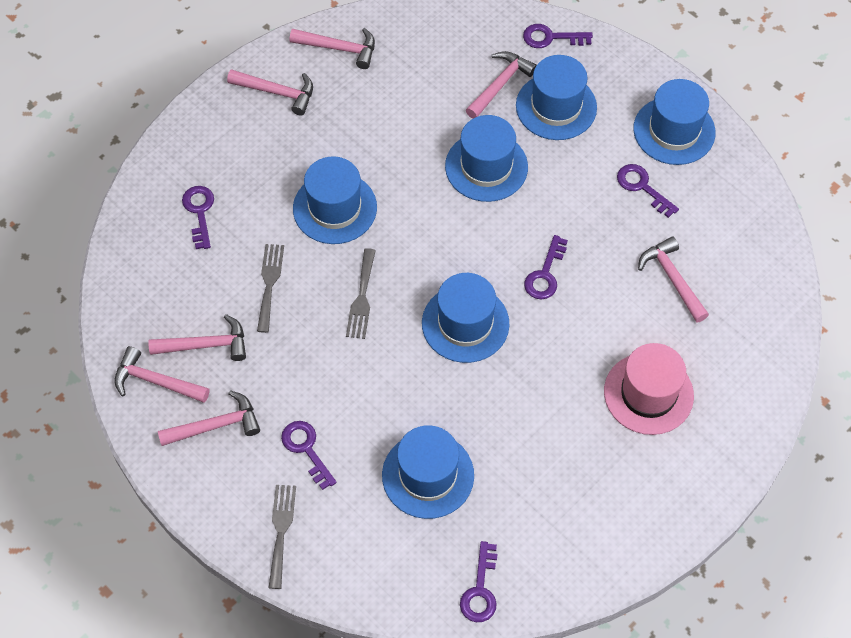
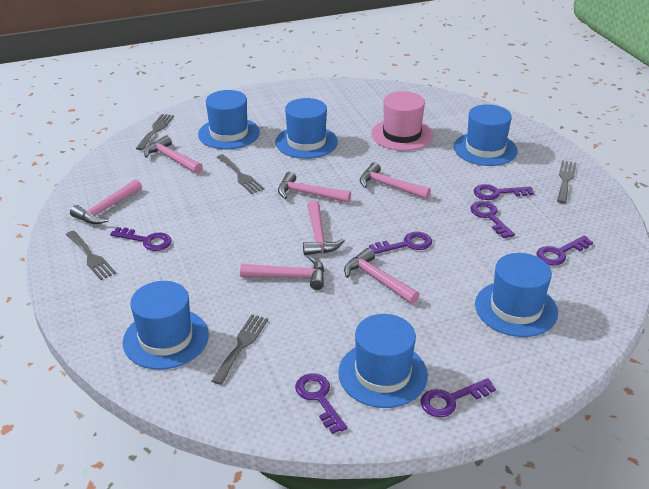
grey fork: [257,244,284,333] [269,485,296,589] [346,248,376,339] = 3 -> [66,231,116,280] [136,114,174,150] [212,314,268,385] [216,154,264,194] [557,160,576,203] = 5
purple key: [182,186,214,249] [281,421,337,490] [460,541,497,622] [523,24,593,48] [524,235,568,299] [617,164,679,218] = 6 -> [110,227,172,251] [295,373,347,434] [369,232,432,254] [421,378,496,417] [470,201,515,238] [474,184,534,200] [536,236,593,265] = 7

